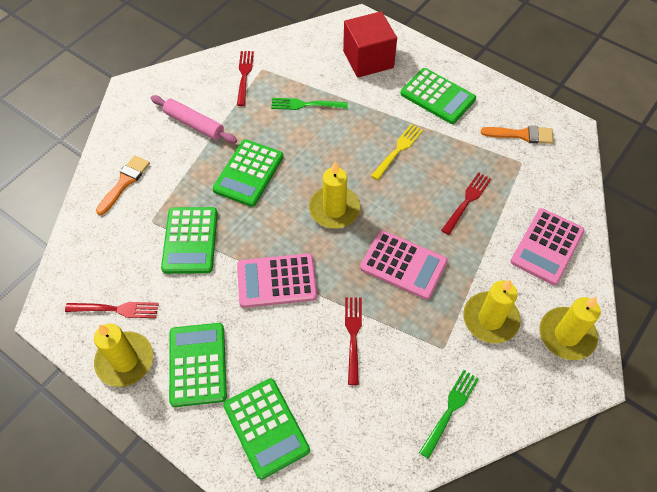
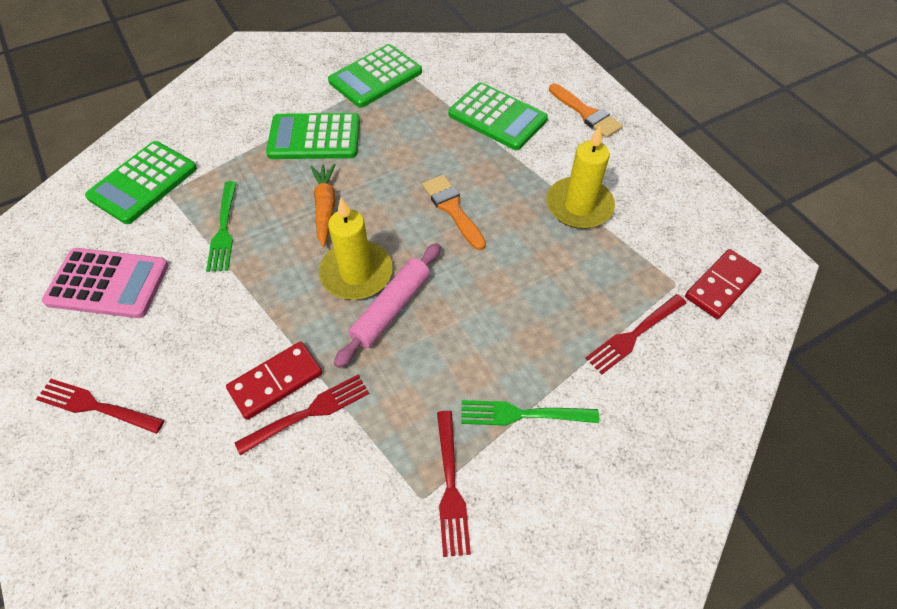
green calculator: [161,207,218,274] [169,323,227,407] [213,139,283,207] [223,378,310,479] [400,68,476,124] = 5 -> [85,141,197,224] [266,113,360,159] [328,44,422,108] [449,82,548,150] = 4
orange carrot: none = 0 -> [310,164,336,247] = 1
pink calculator: [237,253,317,308] [360,230,448,300] [510,208,585,285] = 3 -> [42,248,169,318] = 1
red cube: [343,11,397,78] = 1 -> none = 0
red domino: none = 0 -> [226,341,322,420] [685,249,762,319] = 2
yellow candle: [94,324,153,387] [309,162,360,228] [463,279,521,343] [540,297,601,360] = 4 -> [319,198,393,300] [546,126,615,229] = 2
yellow fork: [371,124,423,180] = 1 -> none = 0

